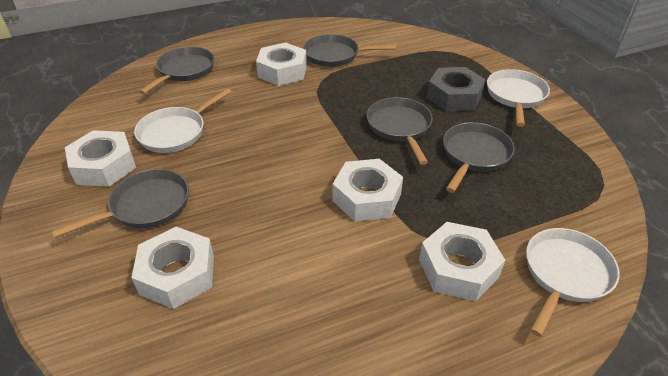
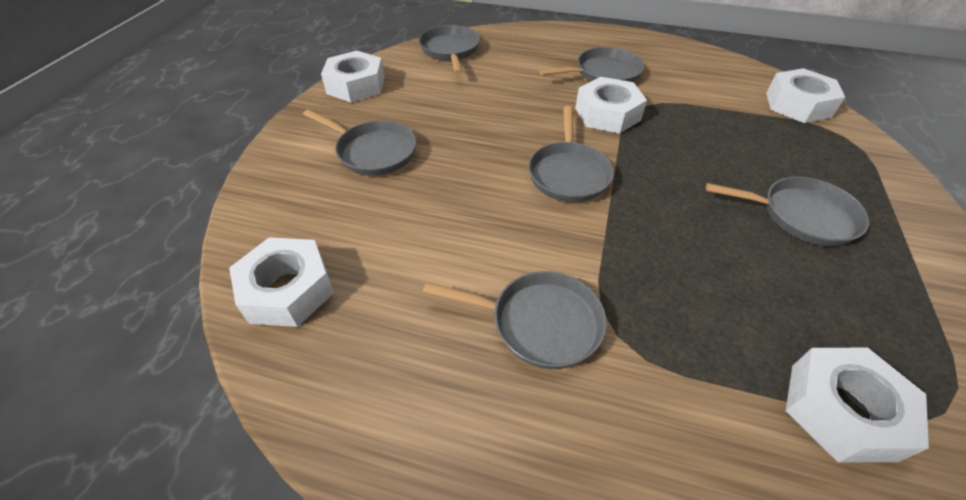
grey nut: [427,67,486,111] = 1 -> none = 0
grey pan: [52,169,189,238] [139,47,215,94] [303,34,396,67] [367,97,433,165] [443,122,515,193] = 5 -> [303,109,417,176] [419,25,480,74] [423,271,607,369] [528,106,614,202] [540,47,644,82] [706,177,869,246] = 6
white pan: [134,88,232,153] [487,69,550,127] [526,228,620,337] = 3 -> none = 0

